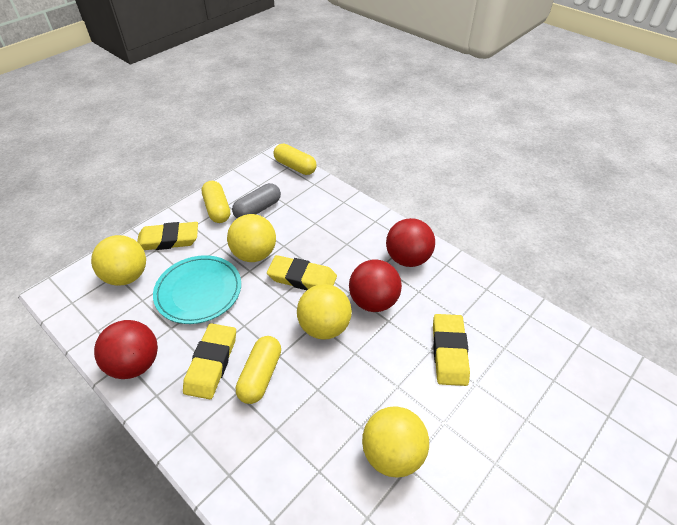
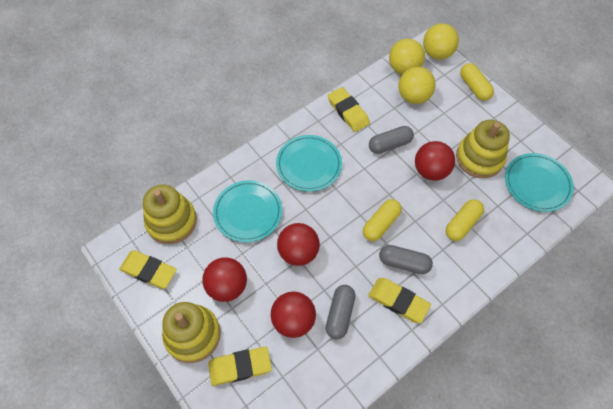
grey capsule: [232,183,281,218] = 1 -> [326,285,355,340] [369,126,414,154] [379,245,433,274] = 3
red ball: [94,320,158,379] [349,259,402,312] [386,218,435,267] = 3 -> [202,257,247,302] [271,292,316,338] [277,223,320,266] [415,141,455,181] = 4
turquoise plate: [153,255,241,324] = 1 -> [213,180,282,242] [276,135,342,192] [505,153,574,212] = 3
yellow ball: [91,235,146,286] [227,214,276,262] [297,284,352,339] [362,406,429,478] = 4 -> [389,39,425,75] [398,67,436,104] [423,23,459,60] = 3
yellow stacking toy: none = 0 -> [143,185,197,244] [162,302,221,363] [456,120,510,178] = 3

